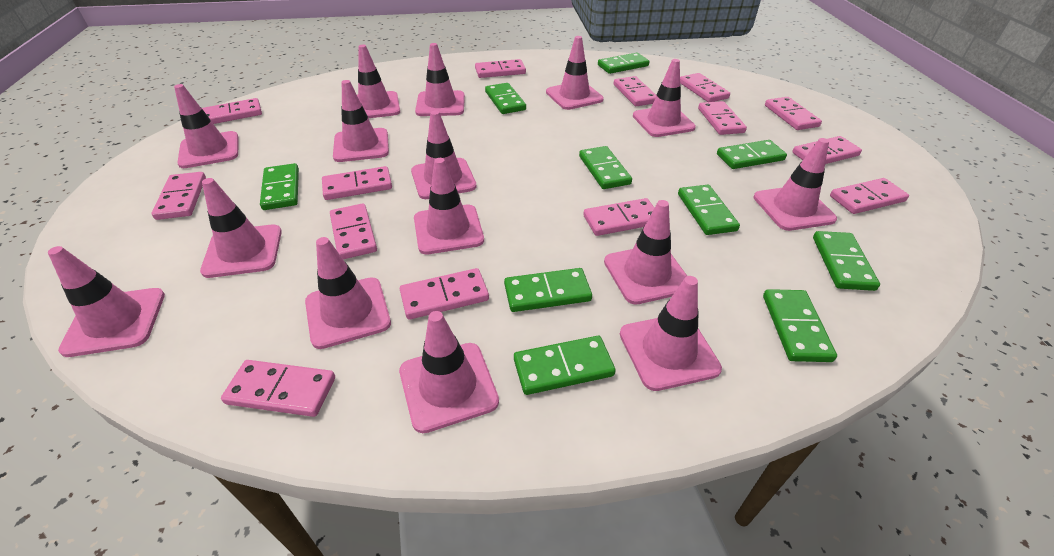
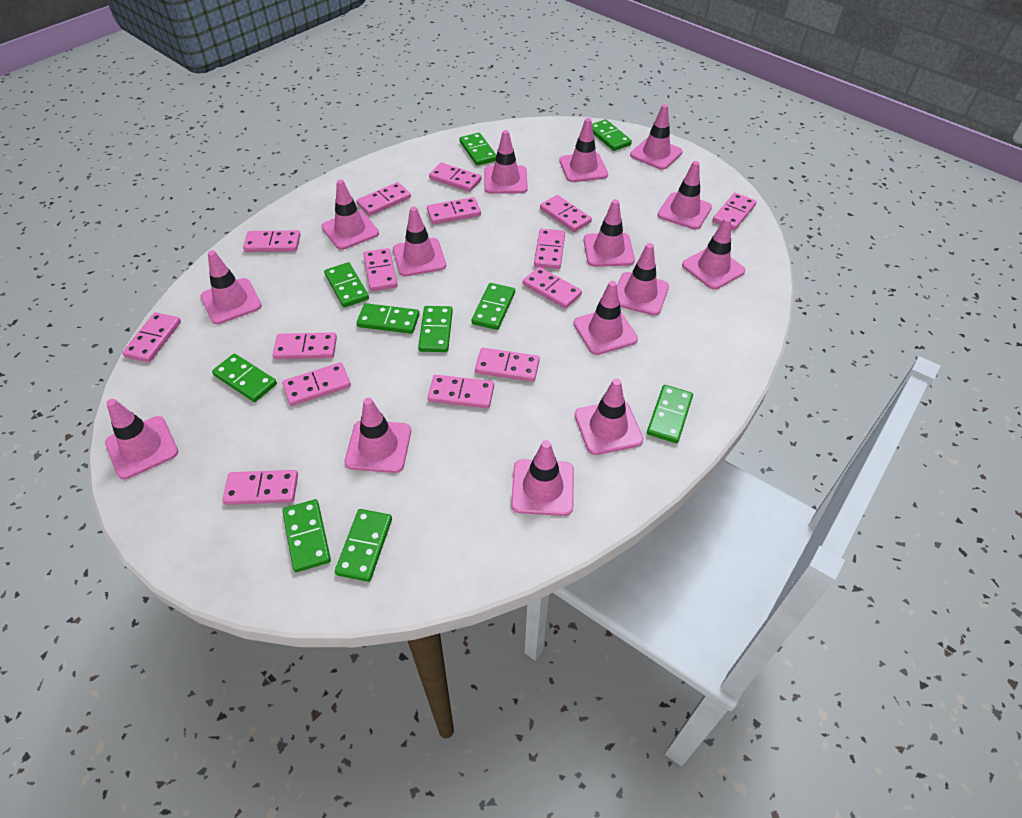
pink domino: [152,172,206,220] [202,98,262,124] [221,360,335,417] [322,166,392,200] [330,203,377,259] [400,268,489,320] [475,59,526,78] [583,198,655,236] [614,76,657,106] [680,73,730,102] [698,101,747,135] [765,97,822,130] [792,136,862,164] [830,178,909,214] = 14 -> [122,312,181,362] [222,470,298,505] [243,230,301,252] [273,332,337,359] [282,362,351,406] [356,182,411,216] [363,248,398,291] [427,197,481,224] [428,375,494,409] [429,162,482,192] [475,348,540,382] [523,267,582,309] [534,229,565,269] [540,195,592,232] [713,193,757,230] = 15

